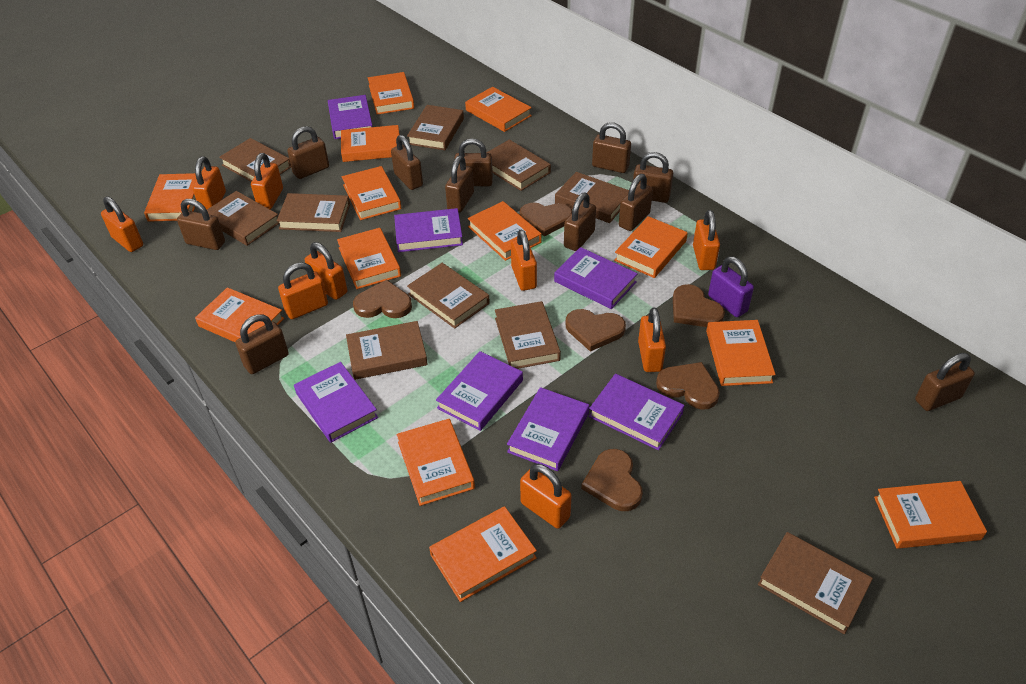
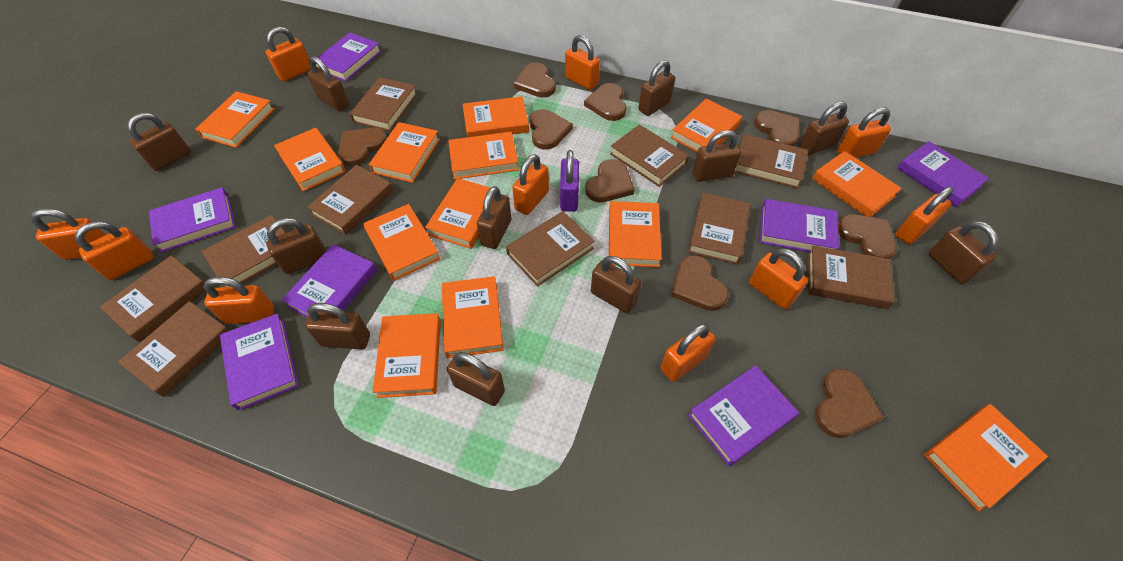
brown heart: [353,280,412,318] [519,202,572,236] [566,309,626,352] [581,449,643,511] [656,362,720,410] [673,284,725,327] = 6 -> [338,128,387,166] [514,63,556,98] [529,109,573,150] [584,83,627,121] [585,159,635,202] [671,255,729,311] [754,110,800,146] [815,369,884,438] [838,214,897,259] = 9
orange padlock: [101,196,143,252] [192,156,226,210] [251,153,283,209] [278,262,328,319] [305,242,347,300] [511,230,537,291] [520,464,572,529] [638,307,666,372] [693,210,720,270] = 9 -> [30,209,106,260] [75,222,154,280] [203,277,274,324] [266,27,311,81] [512,154,549,215] [565,35,600,90] [660,323,716,382] [749,249,808,309] [837,108,891,158] [896,187,954,244] = 10

